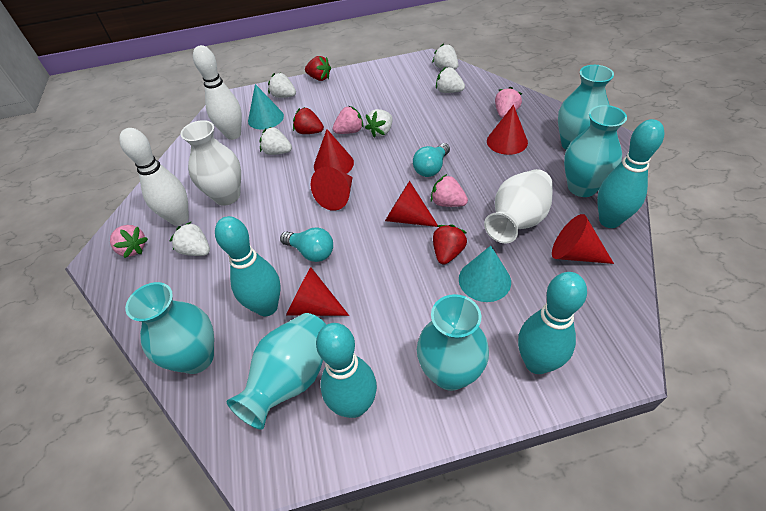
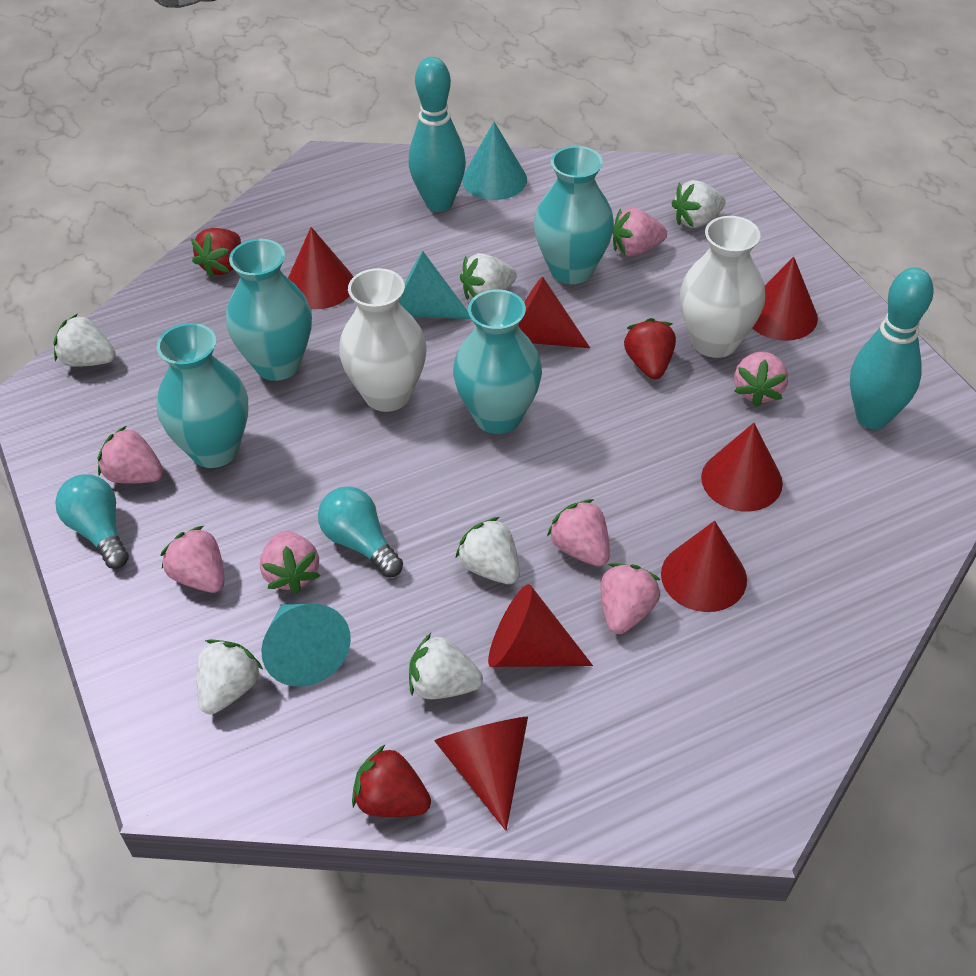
pink strawberry: [110,225,148,258] [333,106,364,134] [431,174,468,207] [495,87,522,118] = 4 -> [98,426,163,484] [160,526,225,593] [260,531,320,594] [547,499,610,567] [600,563,660,634] [613,208,667,256] [734,351,788,407] = 7
red cone: [286,267,349,316] [311,167,353,211] [314,129,354,174] [385,181,438,227] [487,105,528,155] [552,214,614,264] = 6 -> [288,227,353,309] [434,717,528,831] [488,584,593,667] [518,276,590,348] [661,521,747,612] [701,423,783,512] [753,257,818,341] = 7
turquoise bowling pin: [215,216,281,316] [316,323,377,418] [518,272,587,374] [597,119,664,228] = 4 -> [409,57,466,212] [850,268,934,429] = 2
turquoise cone: [248,84,284,129] [459,246,511,302] = 2 -> [261,604,351,686] [399,251,471,319] [462,122,527,200] = 3
turquoise vase: [125,282,214,374] [227,313,326,430] [417,294,489,391] [558,65,614,150] [564,105,627,197] = 5 -> [156,323,248,468] [226,239,312,381] [453,289,542,434] [534,146,614,284] = 4
white bowling pin: [119,128,189,226] [193,45,242,140] = 2 -> none = 0

